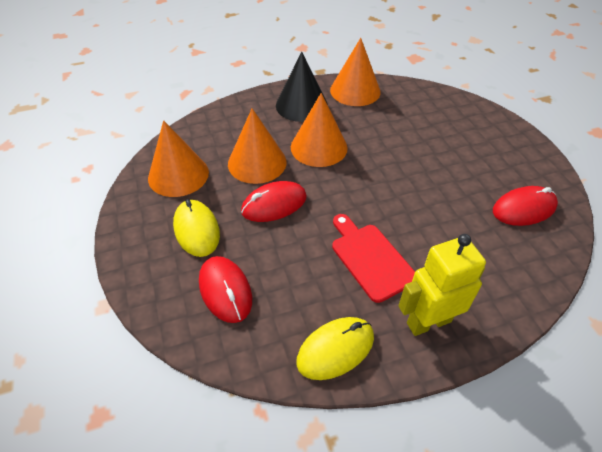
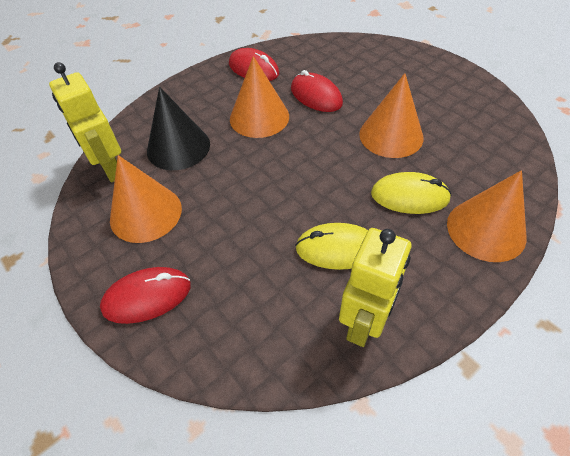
red cutting board: [332,214,415,303] = 1 -> none = 0
yellow robot: [398,234,486,336] = 1 -> [49,62,121,182] [339,228,411,347] = 2

